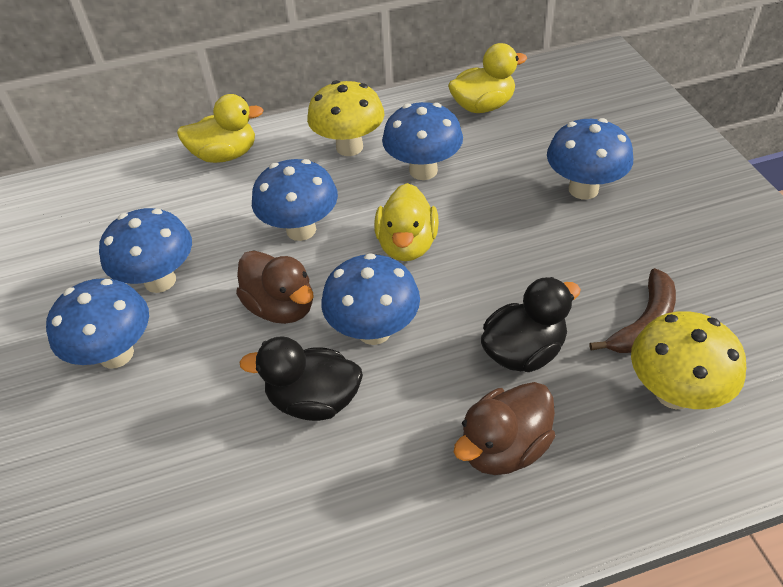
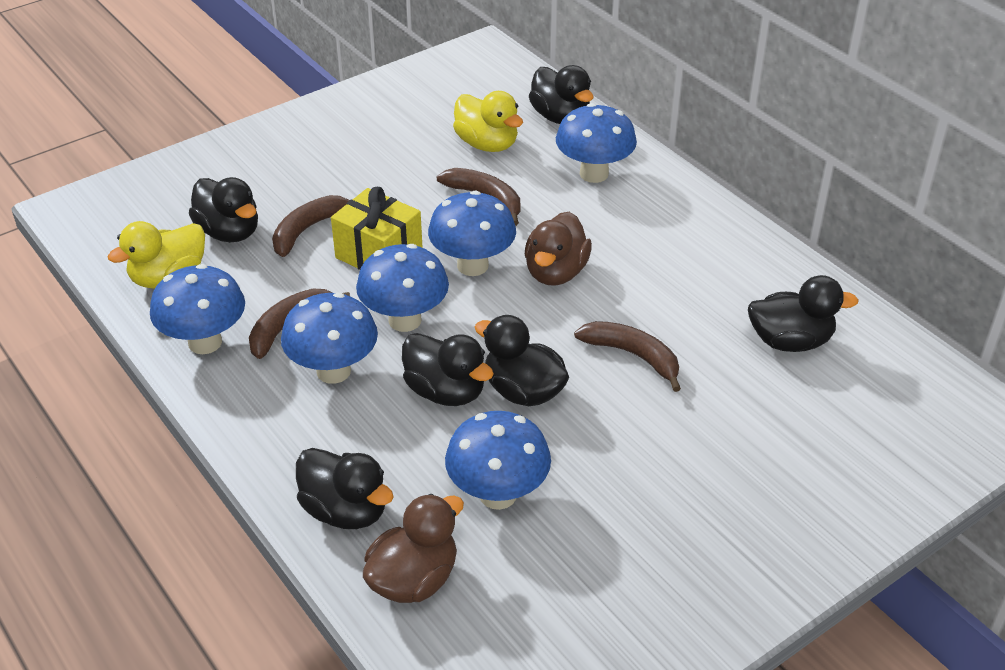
black duck: [239,336,363,421] [481,277,581,372] = 2 -> [189,177,258,242] [296,448,394,529] [402,333,494,406] [475,315,569,406] [529,65,593,124] [748,275,859,352] = 6
brown banana: [589,268,676,353] = 1 -> [249,289,350,359] [272,195,350,257] [437,168,521,226] [574,321,681,392] = 4
yellow duck: [177,94,264,163] [374,183,439,261] [448,43,527,113] = 3 -> [108,221,205,289] [453,91,523,152] = 2
yellow gift: none = 0 -> [331,187,423,270] = 1
yellow mushroom: [307,80,384,156] [631,311,746,409] = 2 -> none = 0

